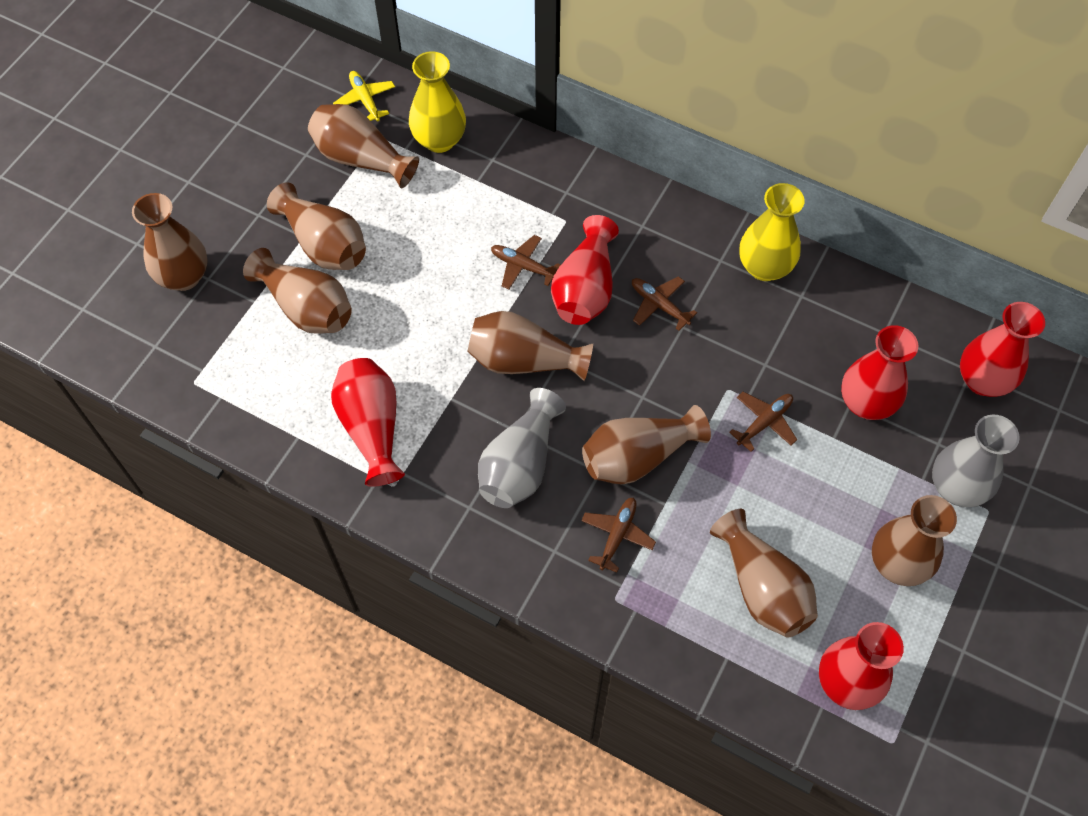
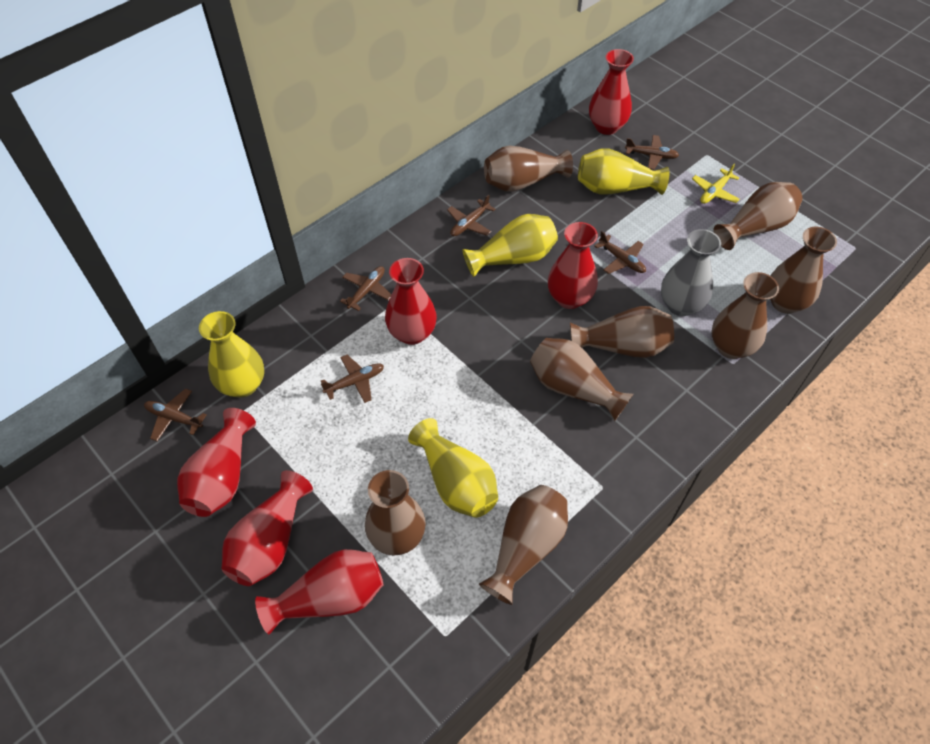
brown plane: [491,235,561,290] [581,497,656,573] [632,276,697,331] [729,392,797,452] = 4 -> [144,388,207,441] [321,355,384,403] [340,266,391,311] [447,195,495,236] [594,231,646,274] [625,135,679,170] = 6
grey vase: [478,388,566,508] [932,415,1020,507] = 2 -> [661,229,721,316] = 1
red vase: [331,358,405,487] [551,215,619,325] [819,622,904,710] [841,325,918,420] [960,302,1045,397] = 5 -> [177,408,256,517] [222,470,313,586] [255,549,383,634] [385,258,437,345] [548,222,598,309] [589,49,634,135] = 6
yellow vase: [409,51,466,153] [739,183,805,281] = 2 -> [199,311,264,397] [408,418,498,518] [462,214,558,277] [578,148,669,195] = 4

